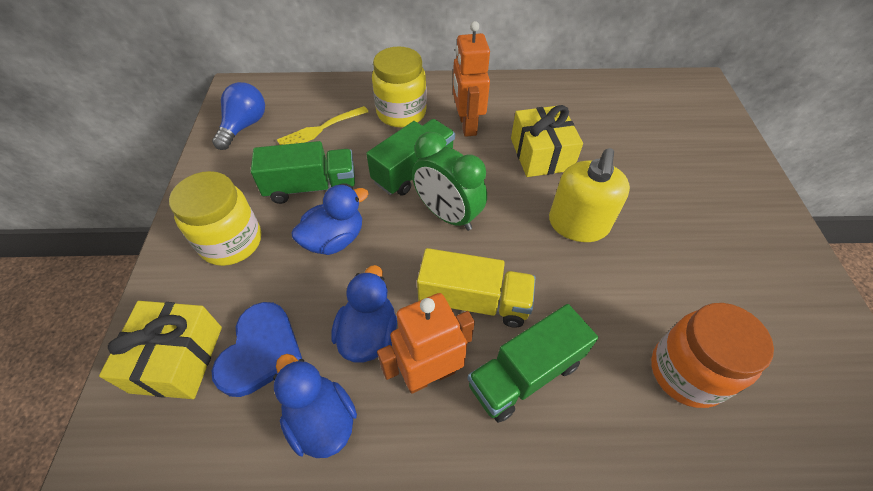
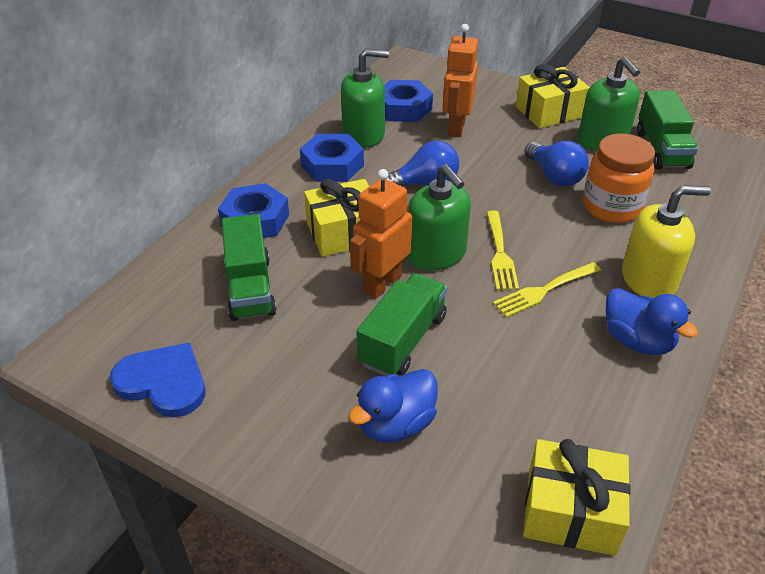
blue duck: [273,354,357,458] [291,184,369,255] [331,265,397,362] = 3 -> [348,369,438,443] [606,288,698,355] = 2
blue light bulb: [212,82,265,150] = 1 -> [387,141,459,186] [525,141,589,186] = 2
blue nut: none = 0 -> [218,183,289,238] [300,134,364,182] [384,80,433,122] = 3
green clock: [412,132,487,231] = 1 -> none = 0
green soap dispenser: none = 0 -> [341,49,389,148] [407,164,471,270] [578,57,640,151] = 3
yellow fork: [277,106,368,145] = 1 -> [486,211,519,290] [493,262,601,318] = 2
yellow gift: [99,301,222,399] [511,105,583,177] = 2 -> [304,179,369,257] [516,64,590,128] [523,439,630,556] = 3
yellow jar: [169,171,261,266] [372,46,427,128] = 2 -> none = 0
yellow truck: [417,248,536,328] = 1 -> none = 0

